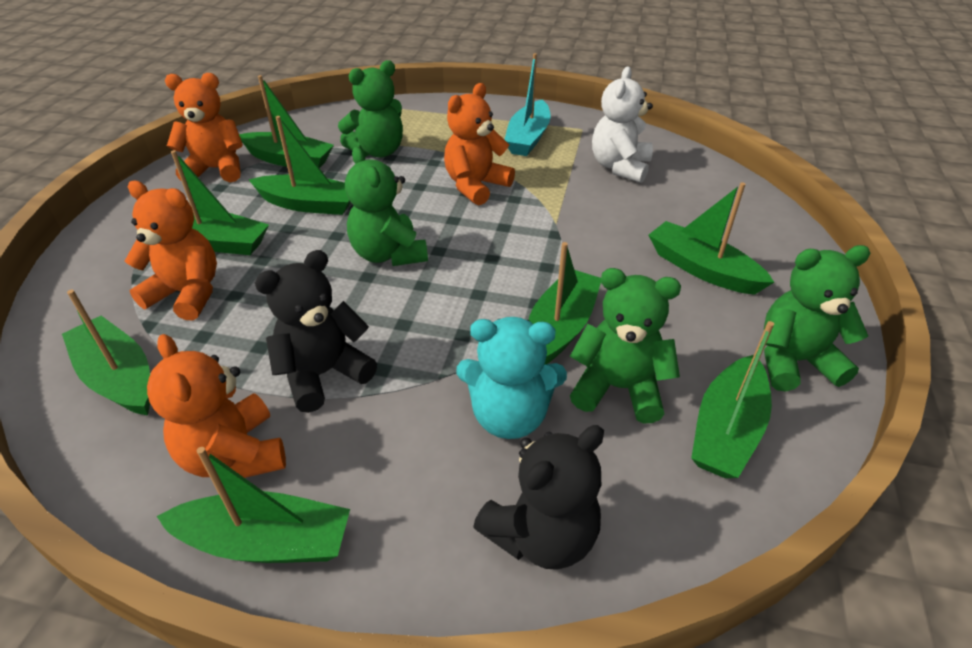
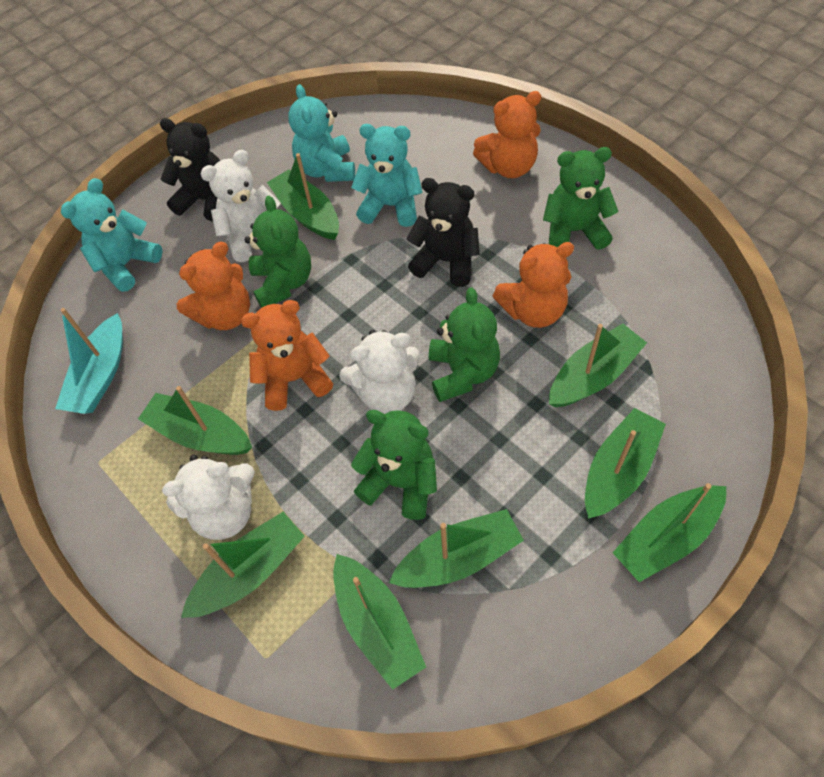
turquoise teddy bear: [456,317,567,439] = 1 -> [61,178,163,292] [288,84,355,182] [351,124,423,227] = 3
white teddy bear: [592,67,653,183] = 1 -> [162,455,255,540] [200,150,281,262] [339,330,420,414] = 3

